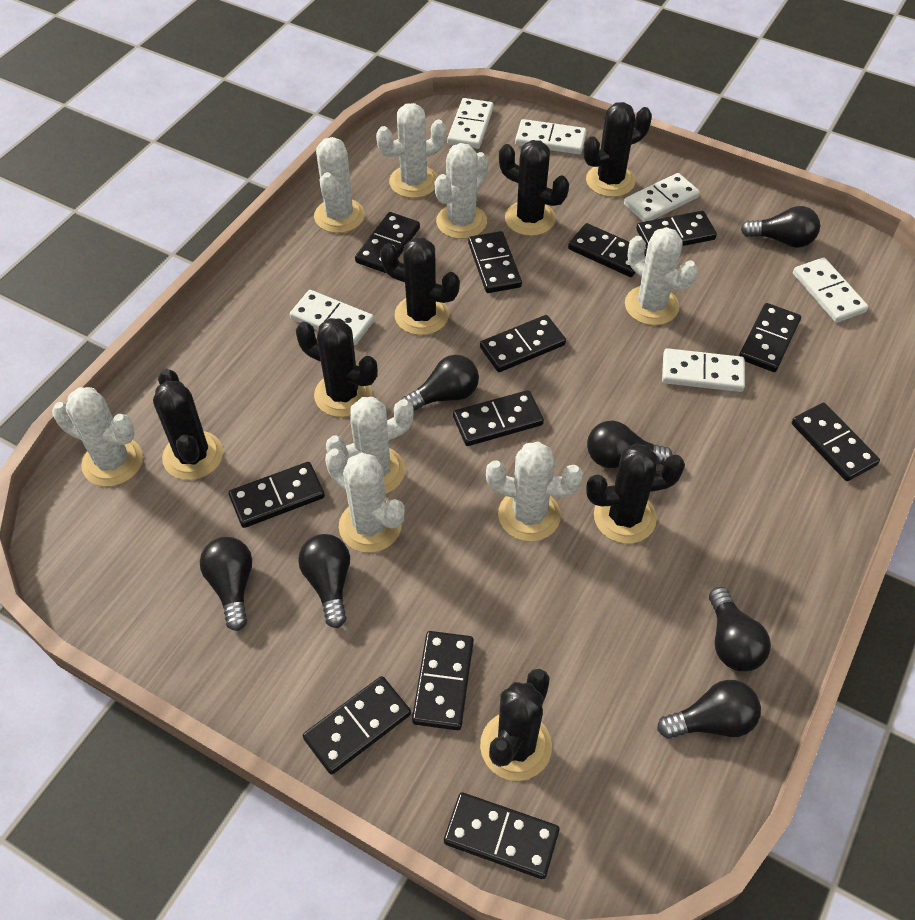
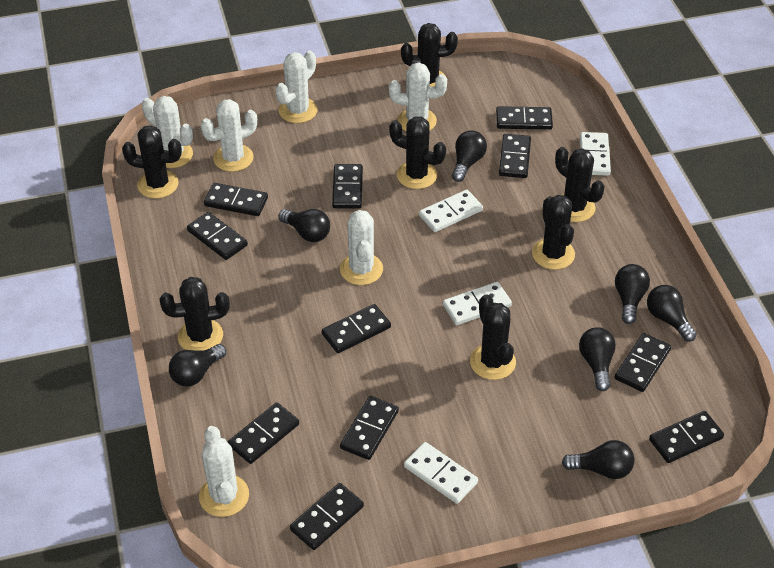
black domino: [229,462,325,528] [303,676,411,775] [355,212,420,273] [412,631,474,730] [444,792,560,879] [453,390,544,446] [468,231,522,293] [480,315,566,372] [568,223,647,277] [636,211,717,249] [739,303,801,372] [792,403,880,481] = 12 -> [187,212,248,260] [204,183,268,216] [228,402,299,464] [290,483,364,550] [322,304,391,353] [332,164,363,208] [340,396,399,460] [496,106,553,129] [499,134,531,178] [615,333,671,392] [649,411,724,463] = 11
white cactus: [52,387,143,487] [314,137,365,233] [325,448,405,553] [326,397,414,494] [376,103,446,198] [434,143,488,239] [486,442,583,542] [625,227,698,325] = 8 -> [142,96,193,168] [199,426,249,517] [201,99,257,172] [275,51,318,123] [340,210,383,285] [389,62,447,131] = 6
white domino: [290,290,374,345] [447,98,494,149] [515,119,587,154] [624,173,700,222] [662,348,745,392] [793,257,868,323] = 6 -> [404,442,478,504] [419,190,483,232] [443,282,512,325] [580,132,611,176] = 4

